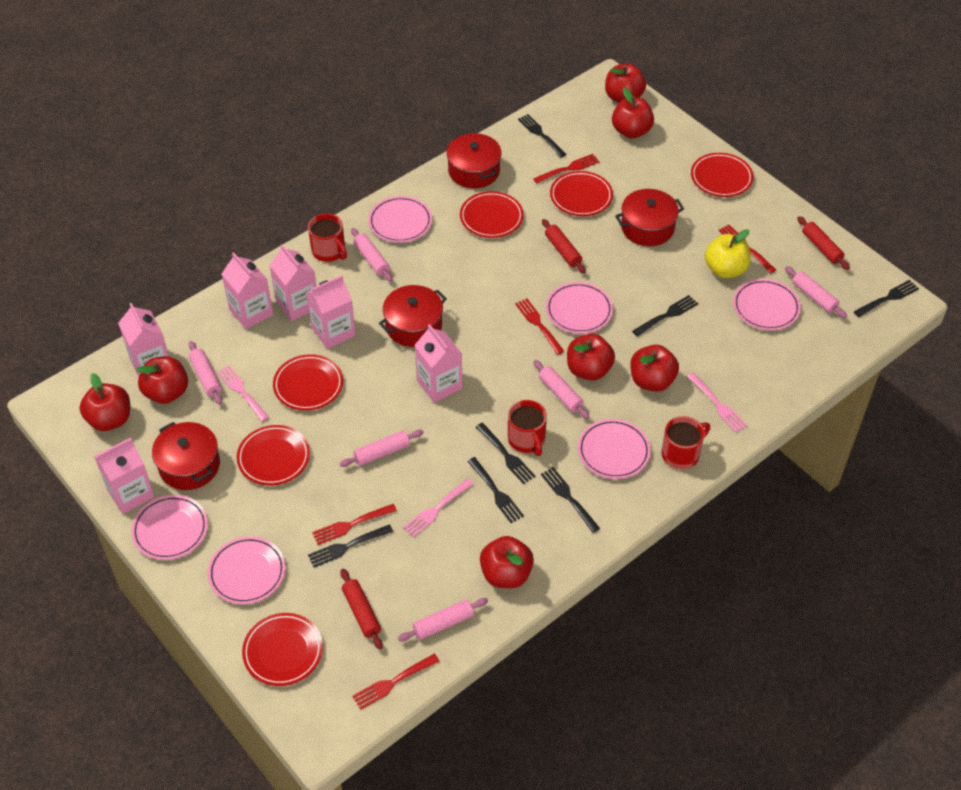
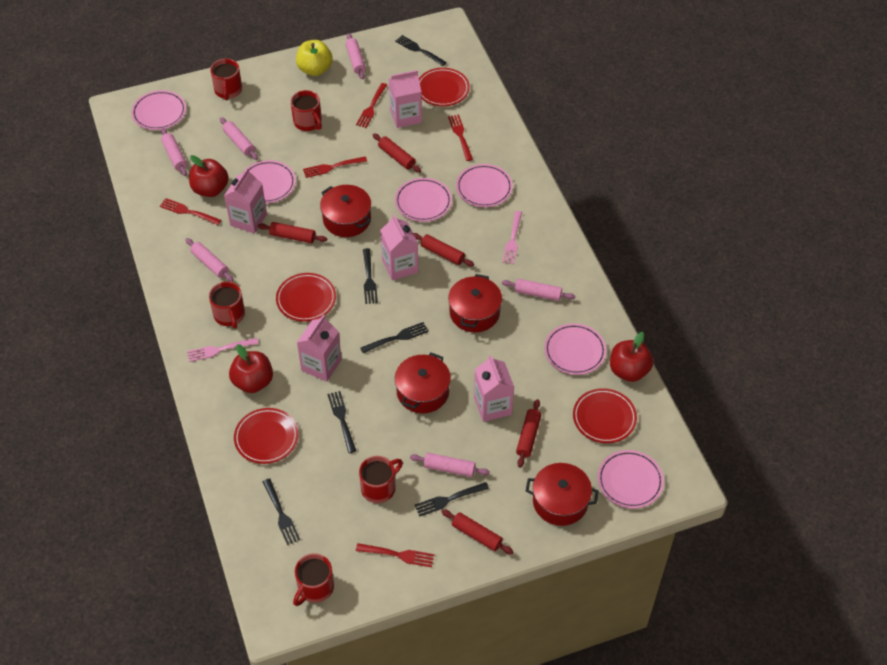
black fork: [308,524,393,568] [467,457,524,523] [476,423,536,484] [518,114,566,157] [541,467,600,533] [632,295,698,336] [854,280,919,317] = 7 -> [263,478,300,545] [327,391,356,453] [360,322,429,353] [363,248,378,304] [395,35,447,66] [415,482,489,517] = 6
pink carton: [94,438,155,514] [118,303,169,377] [222,252,273,329] [269,244,316,321] [306,275,356,349] [415,324,462,403] = 6 -> [224,168,267,234] [297,314,342,382] [380,214,418,281] [389,70,422,128] [474,355,514,422] = 5
pink fork: [217,365,269,422] [403,478,473,537] [687,373,747,433] = 3 -> [187,338,259,362] [502,211,522,264] = 2
red apple: [79,373,130,431] [136,357,188,404] [480,536,534,588] [567,334,615,381] [605,64,646,103] [612,88,654,138] [630,344,679,392] = 7 -> [189,155,229,197] [229,344,273,393] [610,332,654,382] = 3
red mug: [308,213,347,262] [508,400,547,456] [661,416,710,469] = 3 -> [209,282,245,329] [210,59,242,101] [291,90,322,131] [293,554,334,606] [359,456,403,503] = 5
red plate: [237,425,310,485] [242,613,323,686] [273,354,343,411] [460,191,524,238] [550,171,613,216] [691,153,753,197] = 6 -> [234,408,299,464] [276,273,336,322] [419,68,470,106] [573,388,637,443] = 4
red rolling pin: [341,569,383,649] [542,219,586,273] [797,216,850,270] = 3 -> [258,222,327,243] [373,133,421,173] [413,233,474,267] [441,509,513,554] [516,399,541,468] = 5

